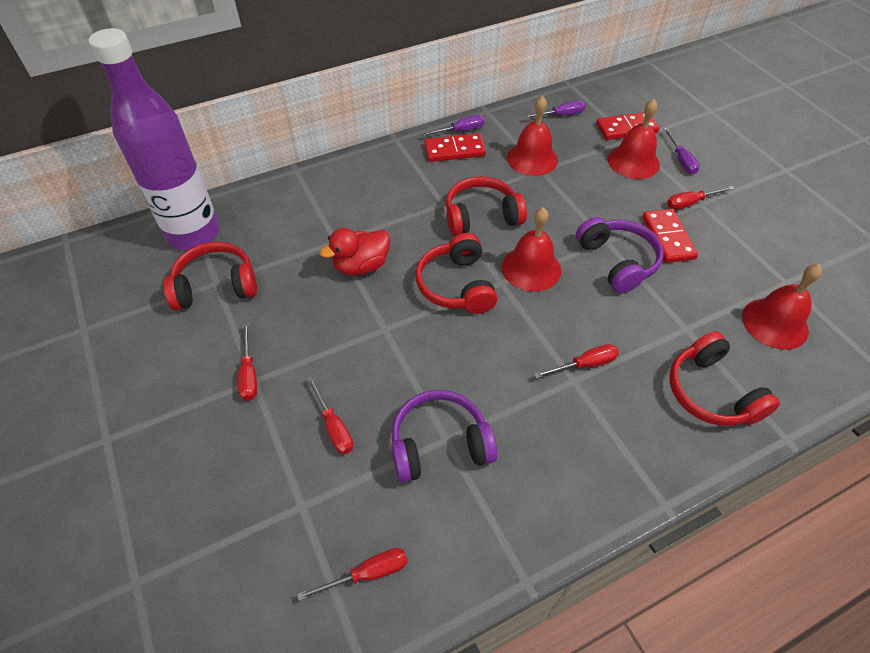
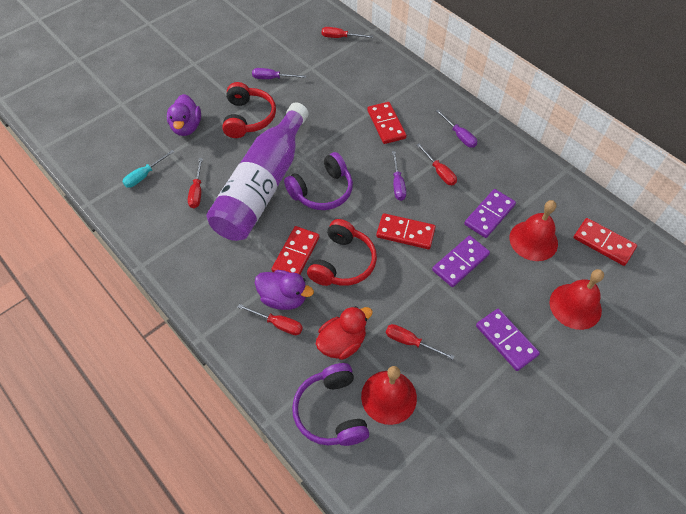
purple domino: none = 0 -> [432,236,490,287] [464,189,516,238] [476,309,540,371] = 3
purple duck: none = 0 -> [167,94,201,136] [255,270,314,310] = 2
red bell: [502,207,561,292] [507,96,558,176] [608,99,660,179] [742,264,822,350] = 4 -> [361,366,417,425] [509,200,558,261] [550,269,604,330] = 3
red domino: [424,133,486,162] [596,112,660,140] [642,209,698,263] = 3 -> [272,226,319,275] [367,102,407,144] [376,213,436,249] [574,218,637,266] = 4
red headphones: [163,242,257,310] [415,233,497,314] [446,176,527,236] [669,331,780,426] = 4 -> [222,82,276,138] [307,219,377,286] = 2
turquoise screwdriver: none = 0 -> [123,150,174,188] = 1

